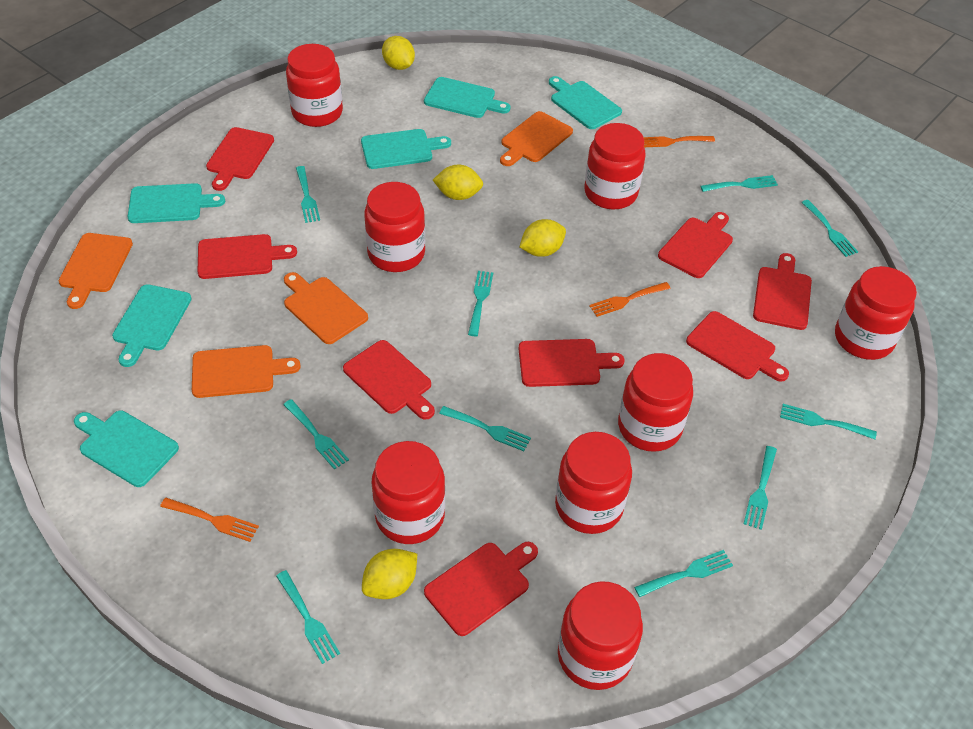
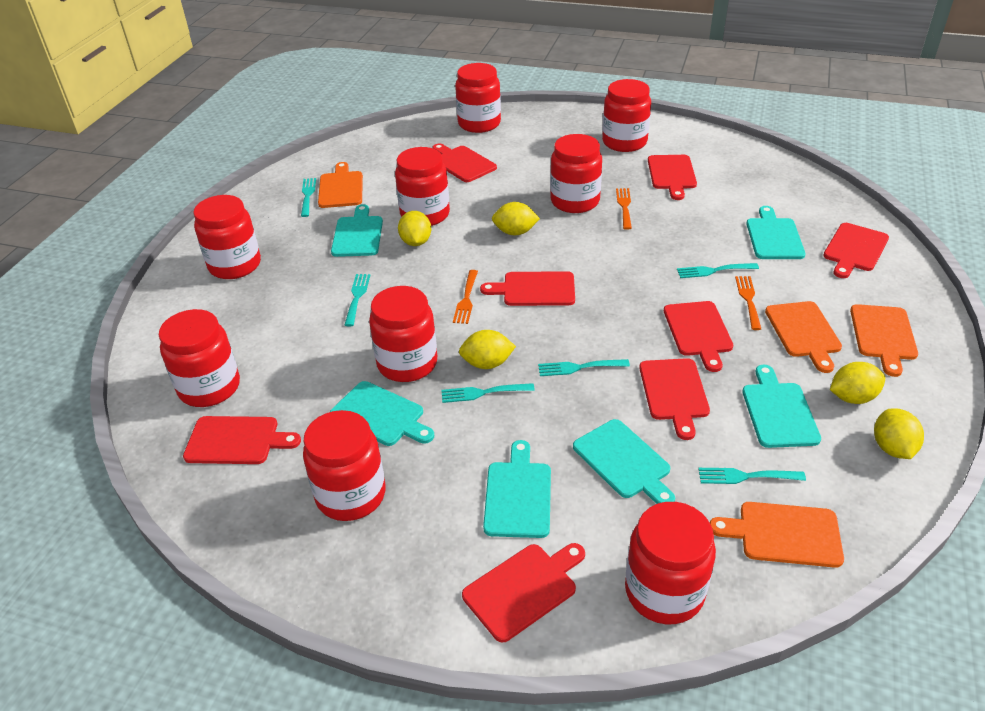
red jar: [286,44,343,127] [364,182,425,272] [372,441,445,544] [555,432,632,534] [558,581,643,690] [584,123,645,210] [618,353,693,452] [835,266,917,360] = 8 -> [159,309,240,407] [193,195,261,279] [303,410,385,521] [369,286,437,382] [395,147,450,226] [455,63,501,133] [550,134,602,213] [602,79,651,152] [625,502,716,624] = 9
turquoise fork: [276,570,340,664] [283,399,349,470] [296,166,320,223] [439,406,531,451] [468,271,493,336] [634,550,733,597] [700,175,778,192] [744,446,777,530] [780,404,877,439] [801,200,858,257] = 10 -> [301,178,316,217] [345,274,370,326] [442,383,535,403] [538,359,630,376] [677,263,759,278] [698,468,806,484] = 6
yellow lemon: [362,549,417,599] [382,36,415,70] [433,165,483,200] [519,219,566,257] = 4 -> [398,211,431,246] [459,330,516,369] [492,202,540,235] [830,362,885,404] [874,408,924,459] = 5

